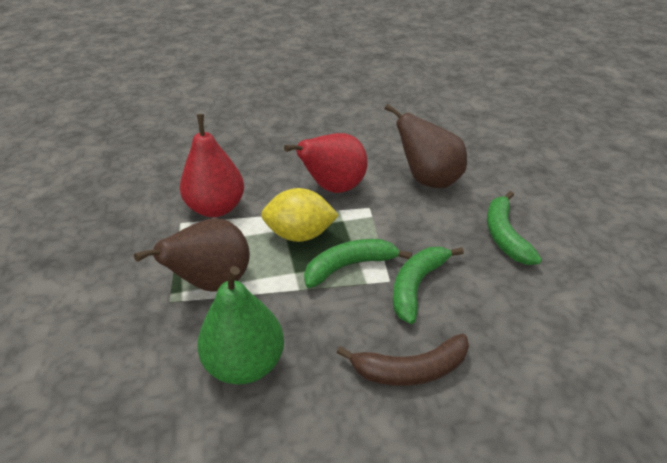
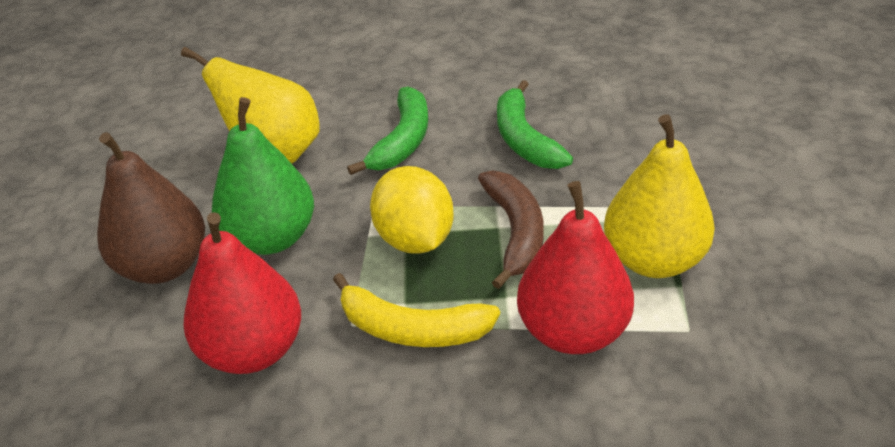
brown pear: [134,218,250,292] [385,104,467,188] = 2 -> [97,132,205,284] = 1
green banana: [304,239,412,288] [393,247,464,324] [487,191,542,265] = 3 -> [347,86,428,175] [497,80,573,169] = 2
yellow banana: none = 0 -> [333,273,500,347] = 1
yellow pear: none = 0 -> [181,47,320,164] [604,114,715,278] = 2

